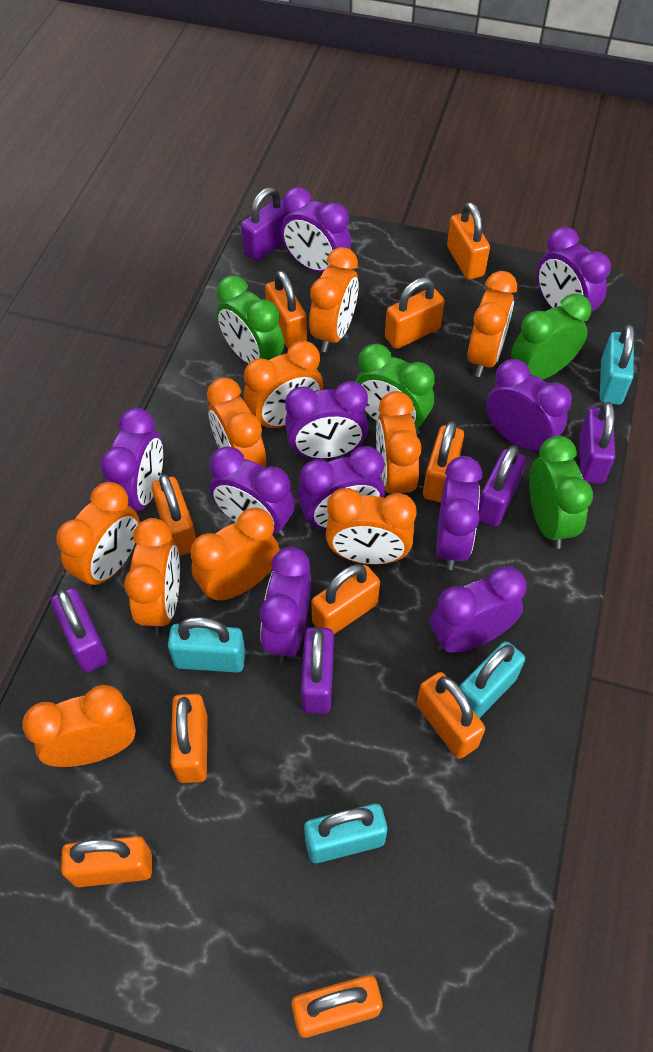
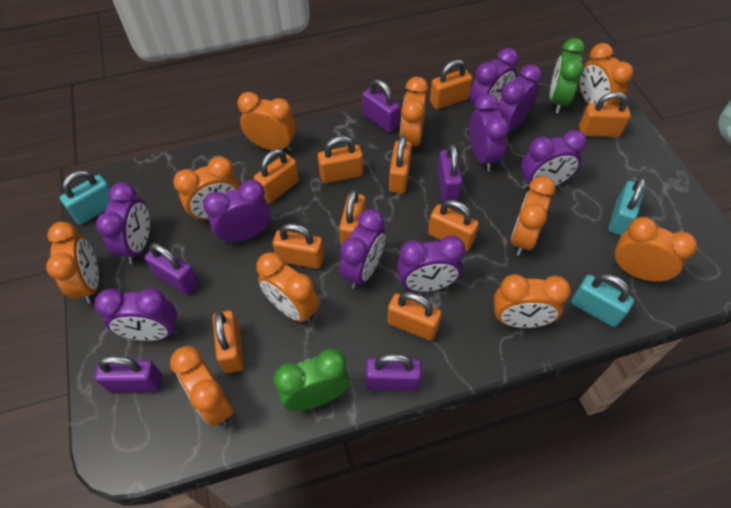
green clock: [217,275,284,364] [355,344,435,434] [511,294,591,380] [529,436,593,549] = 4 -> [274,349,350,411] [550,38,585,113] = 2
purple clock: [101,408,163,512] [210,446,295,537] [260,547,311,663] [281,187,351,273] [285,381,368,459] [298,446,385,529] [430,566,526,653] [436,456,482,570] [486,359,572,452] [537,227,611,322] = 10 -> [94,288,179,341] [96,182,150,264] [203,180,271,243] [340,209,385,289] [397,236,465,292] [469,48,519,109] [470,94,509,171] [496,64,542,131] [521,130,587,189] = 9
turquoise padlock: [168,617,246,673] [304,804,387,863] [460,641,525,718] [600,324,634,405] = 4 -> [60,171,112,225] [571,274,634,327] [608,177,645,236] = 3

